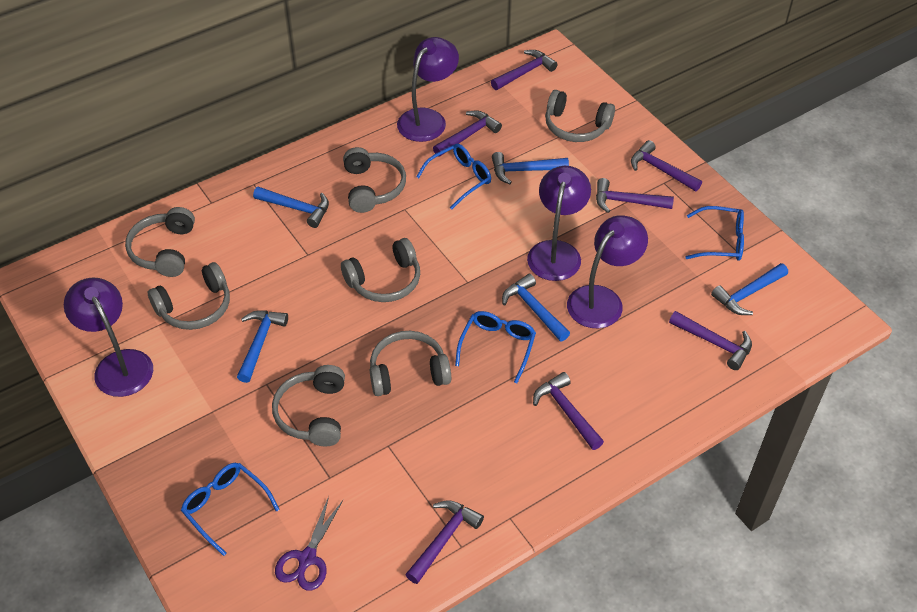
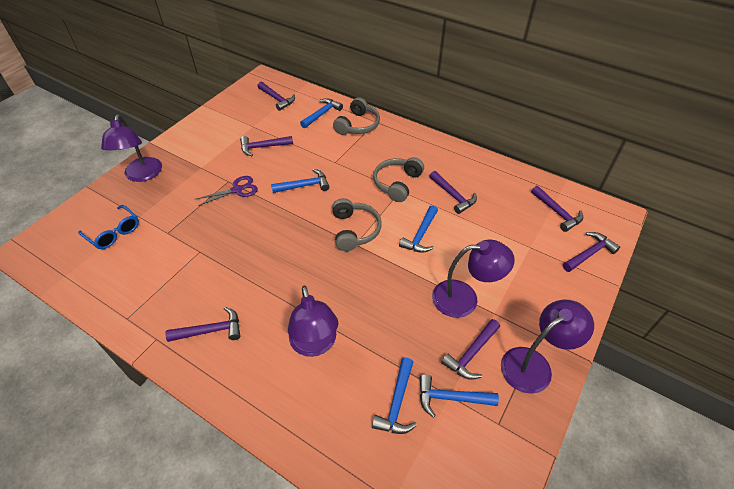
blue glasses: [181,463,280,556] [416,144,491,209] [455,311,536,383] [685,206,744,261] = 4 -> [78,205,139,249] = 1
grey headphones: [125,207,195,277] [148,262,230,330] [272,365,345,447] [341,238,420,302] [343,147,406,213] [370,331,451,396] [545,90,615,142] = 7 -> [332,198,382,251] [333,97,380,135] [373,157,424,202] = 3

